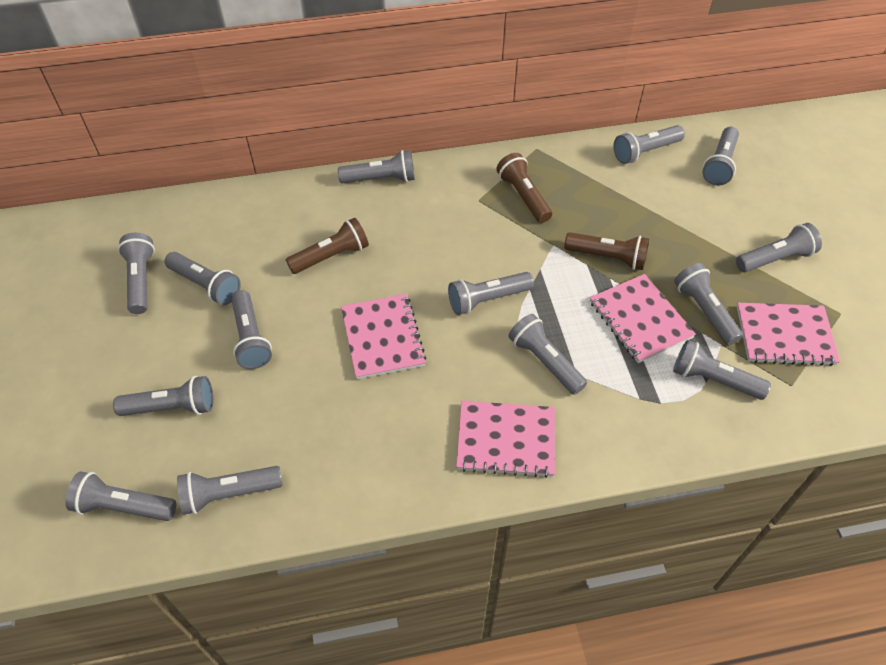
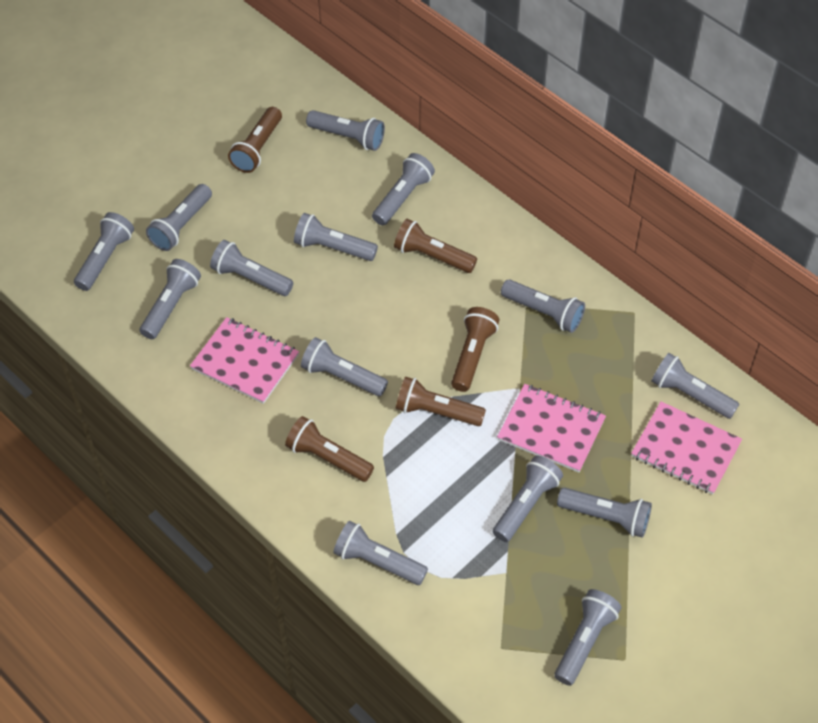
brown flashlight: [286,218,369,274] [496,153,552,223] [564,232,649,270] = 3 -> [228,107,282,173] [285,416,374,482] [394,219,477,273] [396,376,486,426] [451,307,499,392] = 5
pink notebook: [341,294,426,379] [456,401,555,478] [590,274,696,363] [737,303,840,366] = 4 -> [190,317,299,404] [497,384,606,472] [631,402,742,495] = 3

